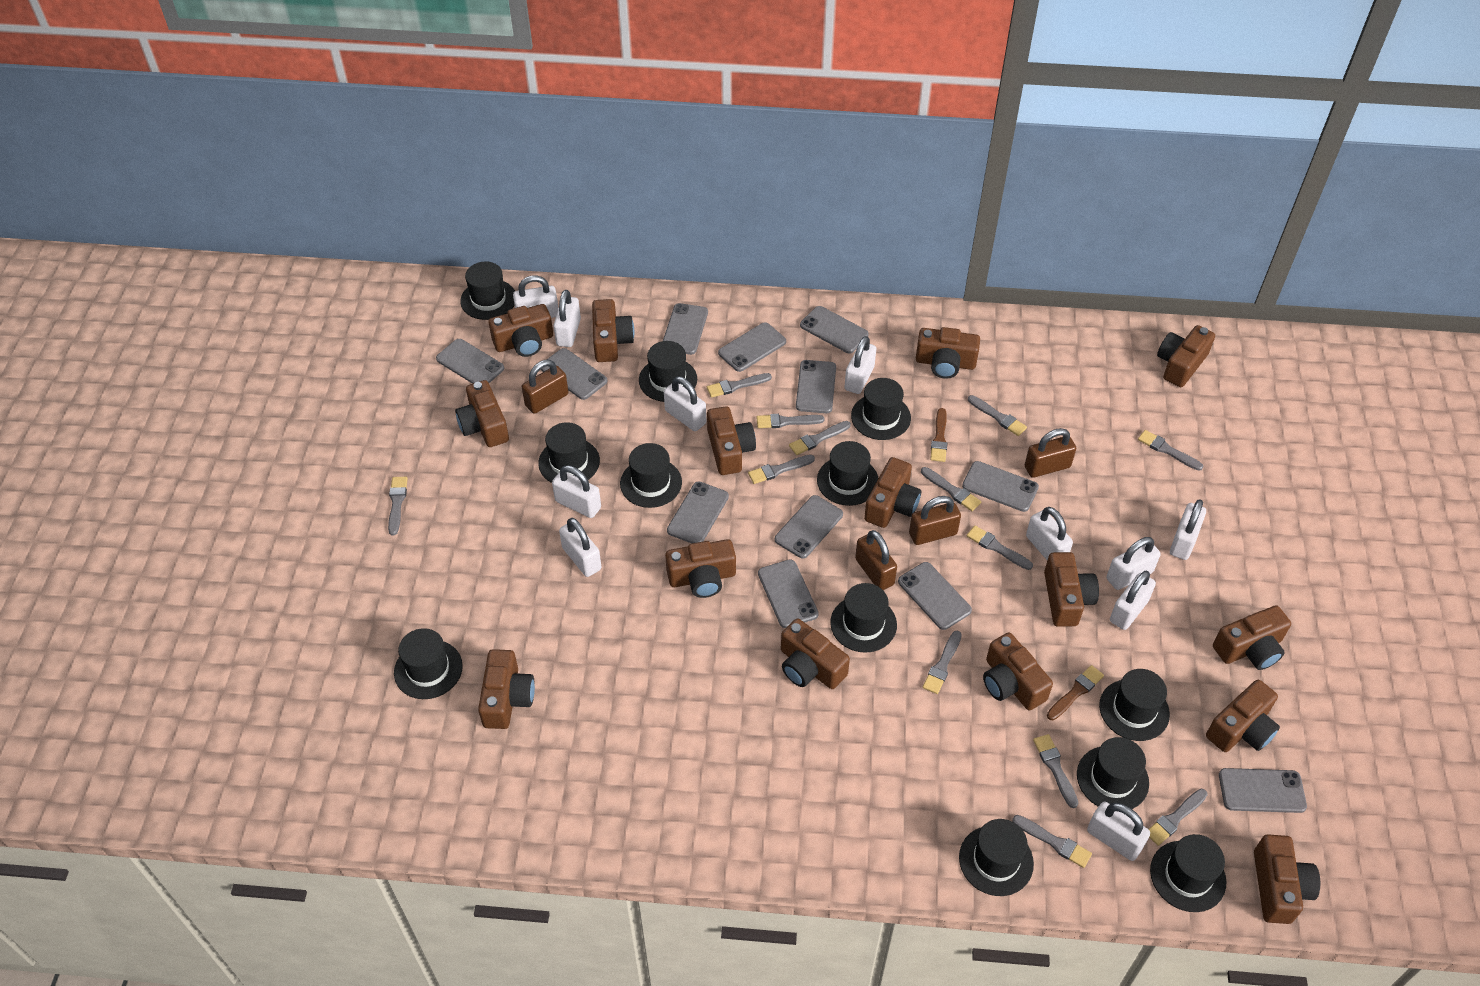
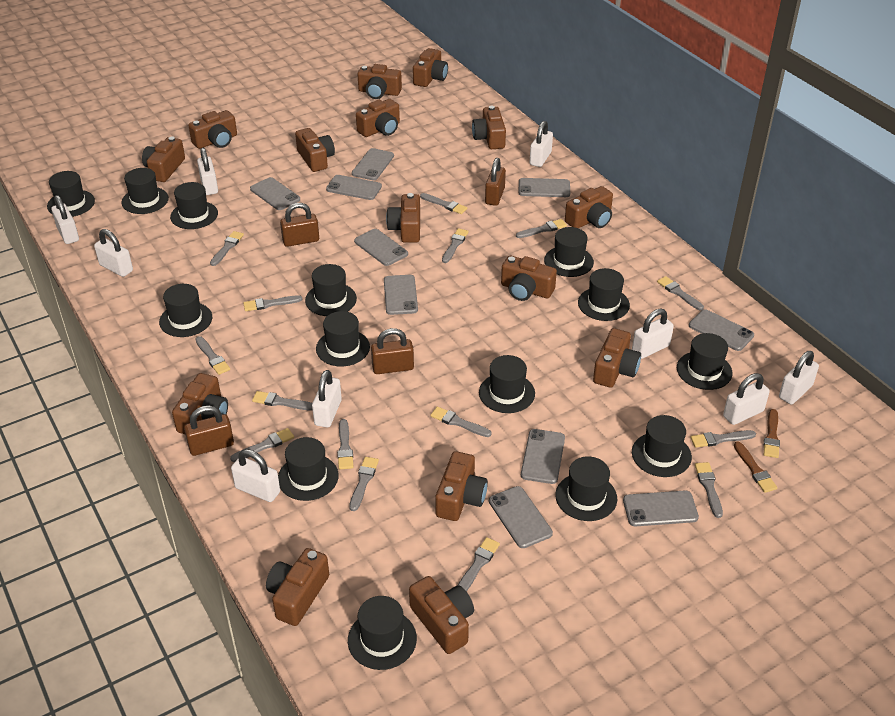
black hat: [394,628,463,699] [460,261,515,320] [538,422,600,483] [620,443,682,508] [639,341,697,402] [817,441,879,506] [830,583,897,653] [851,378,911,440] [959,819,1034,896] [1077,737,1149,809] [1099,669,1170,741] [1150,834,1226,912] = 12 -> [47,171,95,217] [121,168,169,214] [159,284,212,337] [170,182,218,229] [278,437,339,501] [305,264,357,316] [316,311,370,366] [348,596,417,670] [479,355,535,413] [544,227,594,277] [555,456,617,521] [578,268,630,321] [632,415,692,477] [677,333,733,390] = 14
grey brush: [388,477,408,535] [707,373,772,398] [748,455,815,484] [756,414,825,428] [789,421,851,455] [921,467,981,511] [923,631,962,694] [967,526,1033,570] [968,395,1027,436] [1012,815,1092,868] [1033,734,1079,808] [1138,430,1204,471] [1148,789,1208,846] = 13 -> [195,336,230,375] [210,231,244,266] [230,428,294,462] [243,295,302,311] [252,391,312,410] [337,419,353,469] [349,457,379,511] [420,193,467,214] [430,407,492,437] [442,228,469,263] [457,537,500,592] [516,219,567,238] [657,276,704,310] [690,430,756,448] [695,462,723,518] = 15
grey phone: [436,339,504,384] [541,348,607,400] [663,303,708,355] [667,482,729,543] [718,322,786,372] [758,559,819,628] [775,495,843,558] [796,360,836,413] [800,306,869,353] [898,562,972,630] [962,461,1039,512] [1219,768,1307,813] = 12 -> [250,177,300,210] [326,175,382,200] [352,148,394,180] [354,229,408,266] [384,275,418,315] [489,486,553,548] [519,178,570,197] [521,429,565,484] [623,490,699,526] [689,309,754,351] = 10
white padlock: [513,275,559,318] [552,465,601,518] [554,290,581,347] [559,518,601,577] [664,376,706,431] [844,336,876,394] [1026,507,1073,560] [1087,802,1150,861] [1107,537,1160,590] [1110,571,1156,630] [1170,499,1206,560] = 11 -> [51,195,79,244] [94,229,133,277] [197,148,218,195] [231,449,280,502] [312,370,342,428] [530,121,553,167] [632,309,674,359] [723,373,770,425] [779,351,819,404] = 9

